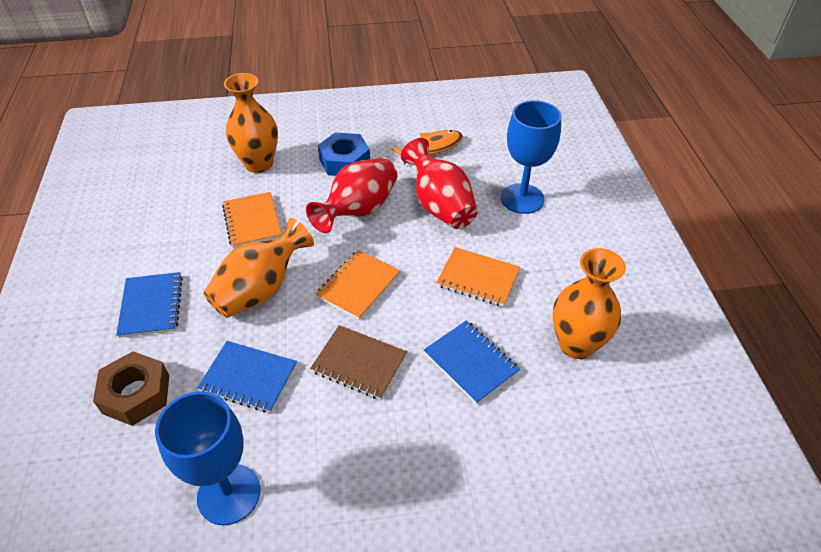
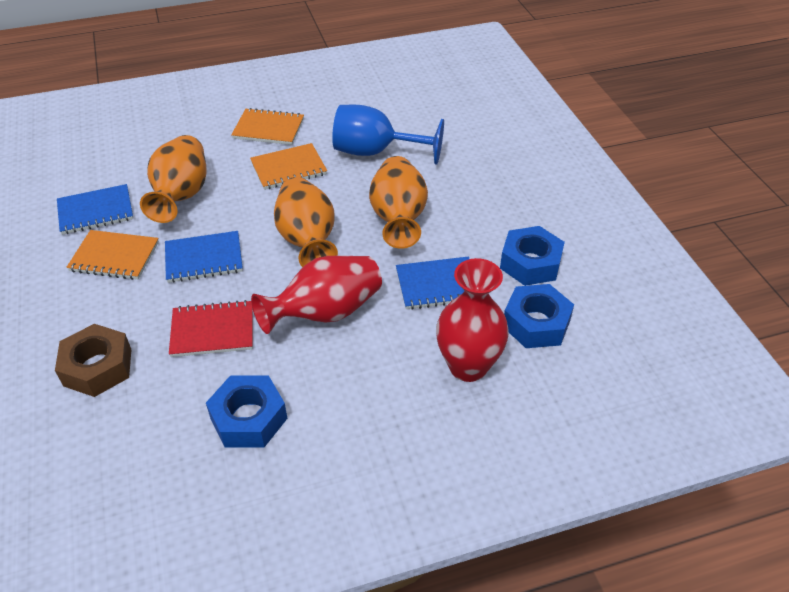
blue goblet: [155,391,260,525] [501,100,562,214] = 2 -> [332,105,444,165] = 1
blue nut: [318,132,370,176] = 1 -> [206,375,287,447] [500,226,565,286] [504,284,574,348] = 3
brown notebook: [310,325,407,400] = 1 -> none = 0
orange fish: [391,130,463,164] = 1 -> none = 0
red notebook: none = 0 -> [169,300,253,357] = 1

